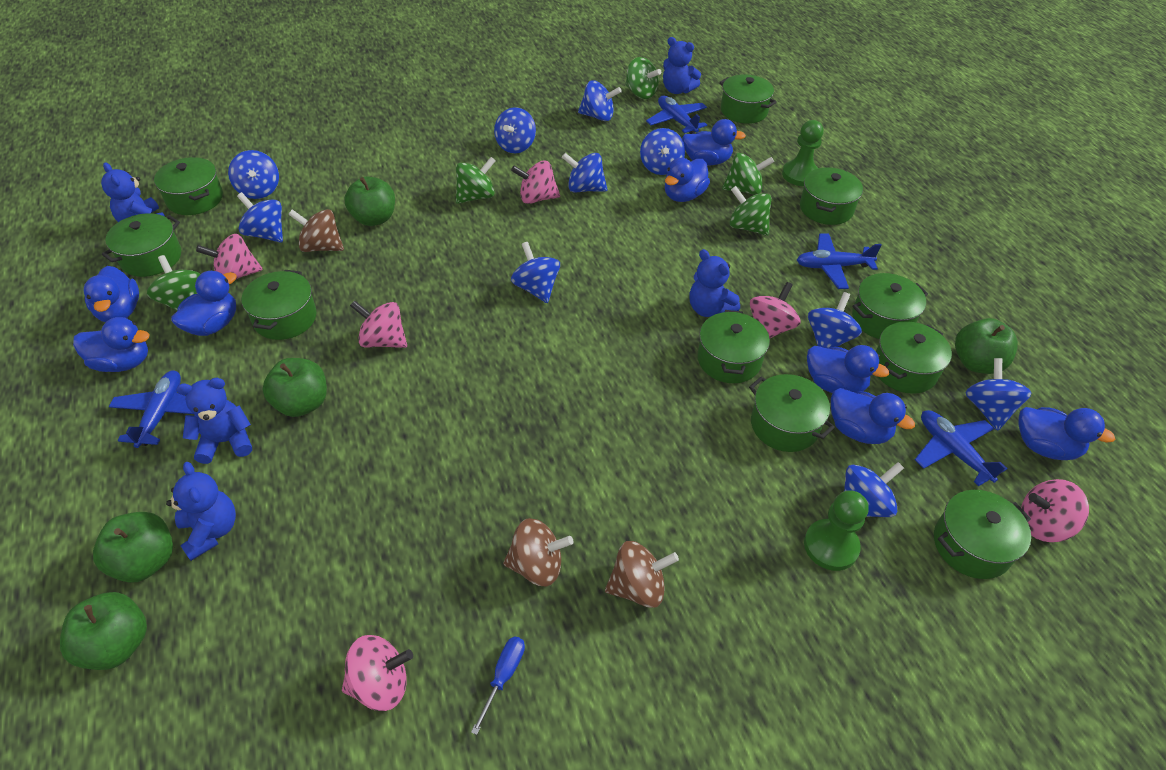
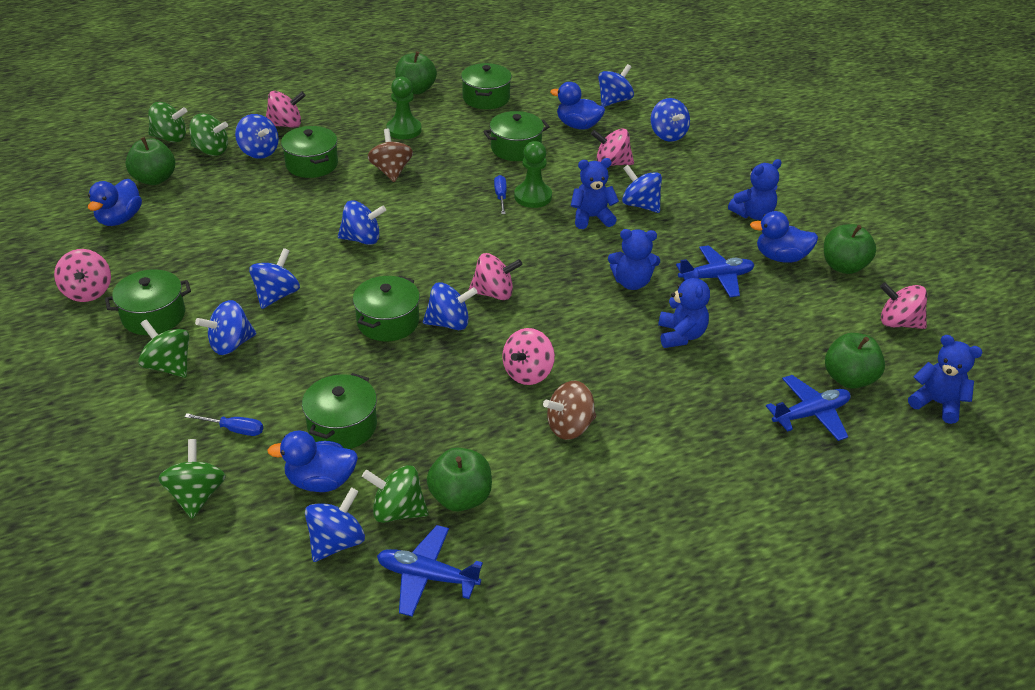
blue duck: [73,317,150,372] [83,266,139,322] [171,271,237,336] [665,158,710,202] [682,119,746,165] [807,345,889,393] [831,388,915,444] [1018,407,1115,460] = 8 -> [88,179,142,226] [267,431,358,492] [550,82,605,130] [750,211,818,262] = 4
blue plane: [108,370,193,448] [646,96,707,134] [797,233,882,289] [915,410,1008,486] = 4 -> [377,525,483,617] [676,245,754,297] [766,375,851,441] = 3
blue screwdriver: [471,637,525,735] = 1 -> [185,413,263,436] [494,175,507,214] = 2
blue spinning top: [228,150,279,199] [237,192,283,243] [494,107,536,153] [511,242,560,303] [562,153,608,192] [578,81,622,121] [640,128,685,175] [808,292,862,348] [844,462,904,517] [965,358,1032,431] = 10 -> [195,300,256,355] [235,114,279,159] [249,248,300,309] [305,487,365,562] [338,200,386,245] [423,282,478,330] [598,64,634,107] [622,165,662,213] [651,98,690,142] = 9
brown spinning top: [288,209,344,252] [503,518,573,587] [605,541,679,608] = 3 -> [367,129,413,182] [543,381,596,440] = 2
green pot: [102,213,181,277] [154,157,223,215] [242,270,317,340] [697,310,770,383] [719,74,777,124] [749,374,835,452] [800,167,863,225] [852,273,928,339] [876,321,952,394] [934,490,1031,579] = 10 -> [105,269,191,335] [281,126,338,178] [302,373,377,449] [353,276,420,341] [461,63,512,109] [483,111,550,161] = 6

